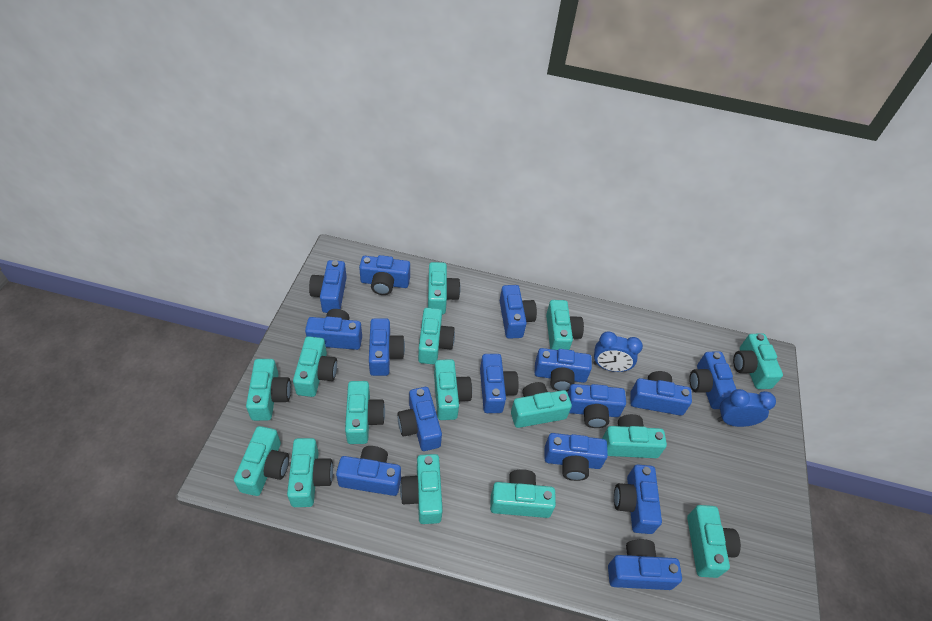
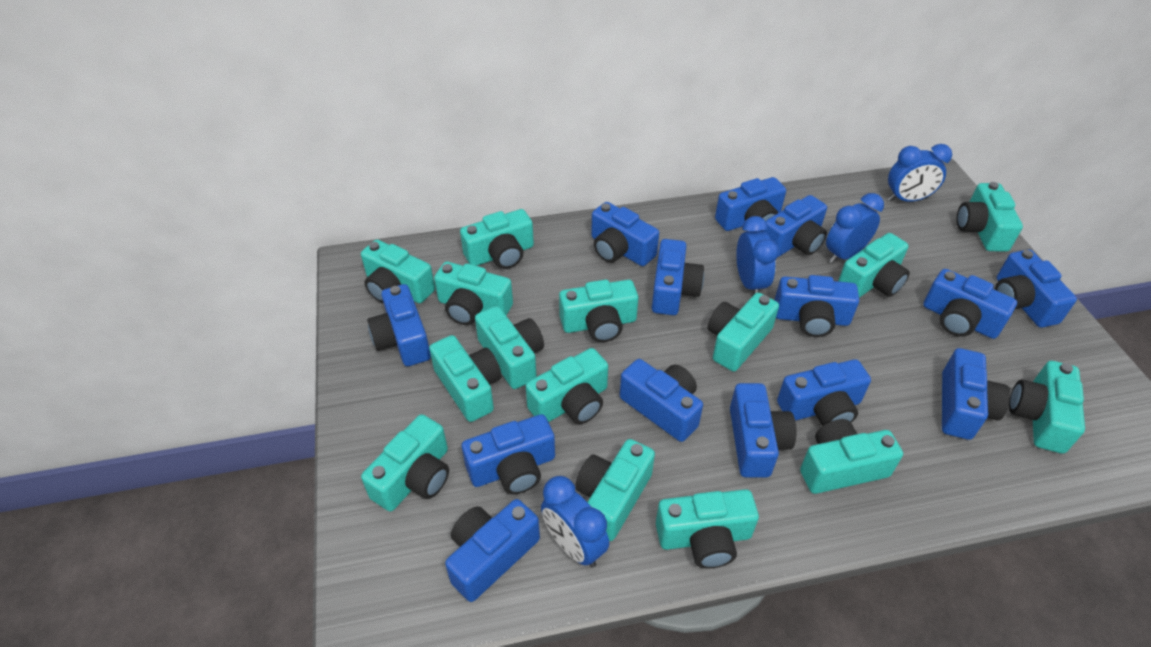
blue camera: [305,309,362,350] [309,260,347,313] [336,446,401,496] [359,255,410,295] [369,318,405,376] [397,387,442,451] [480,354,519,413] [500,285,537,339] [535,348,592,391] [544,433,608,481] [568,384,626,428] [608,539,682,590] [614,465,662,534] [630,371,692,416] [689,351,737,409] = 15 -> [367,284,431,366] [445,499,540,602] [462,414,555,494] [591,202,659,266] [620,359,703,442] [652,239,704,315] [715,177,786,231] [730,383,796,478] [763,195,827,257] [775,275,859,337] [777,359,871,426] [923,269,1017,339] [942,348,1010,440] [995,249,1077,328] = 14
blue clock: [594,331,643,372] [717,389,776,427] = 2 -> [541,476,609,568] [736,216,779,294] [826,193,884,264] [887,144,952,202] = 4

